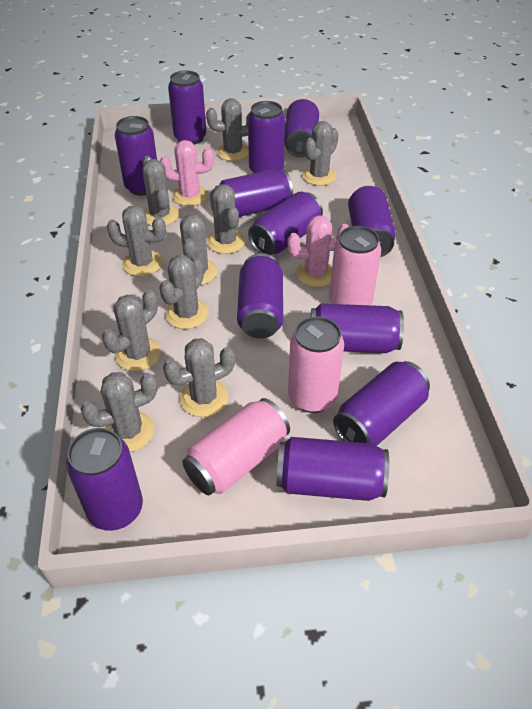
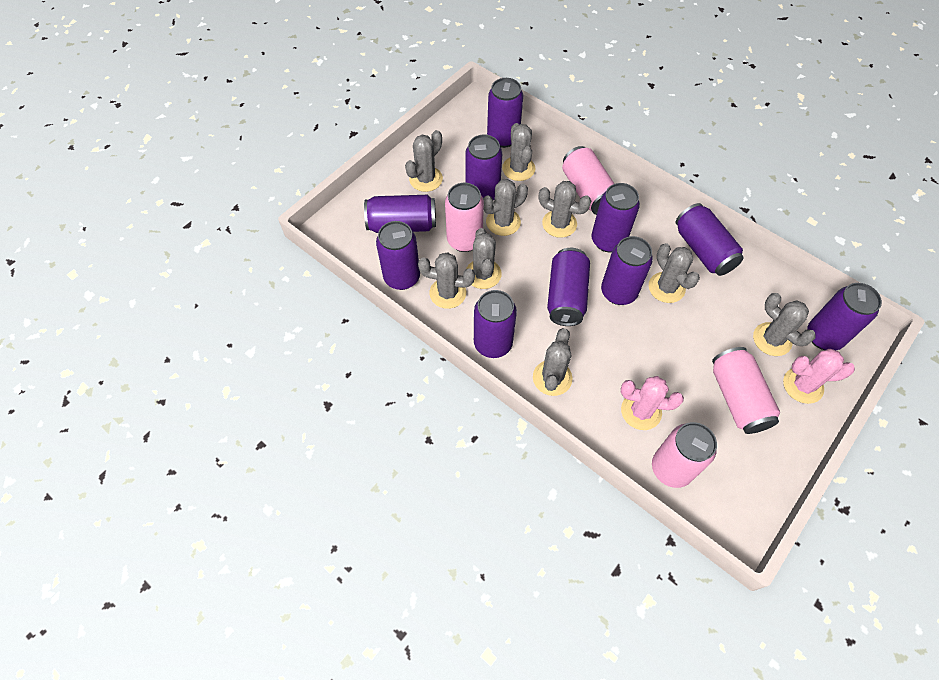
grey cactus: [81,372,158,452] [102,289,161,371] [106,205,166,276] [142,156,179,226] [159,255,209,329] [163,338,235,417] [180,214,217,285] [206,98,250,161] [207,185,245,254] [302,121,339,186] = 10 -> [405,130,443,192] [418,252,475,309] [466,228,502,289] [483,179,528,236] [502,123,536,181] [533,328,572,396] [539,181,591,238] [649,243,700,303] [753,293,816,356] = 9
pink can: [182,398,290,495] [288,316,344,413] [329,226,381,305] = 3 -> [445,183,484,252] [562,146,615,215] [652,422,717,488] [712,347,780,434] = 4
purple can: [66,428,143,531] [115,116,157,196] [168,70,206,145] [215,169,293,217] [237,253,283,338] [248,101,285,173] [248,192,323,255] [276,437,389,501] [284,99,319,157] [311,304,404,353] [333,361,430,446] [348,186,396,257] = 12 -> [364,195,436,233] [376,221,420,290] [465,134,502,200] [474,290,517,358] [487,78,523,148] [547,248,590,326] [592,183,640,252] [601,236,653,305] [675,203,744,276] [807,283,882,351] = 10

